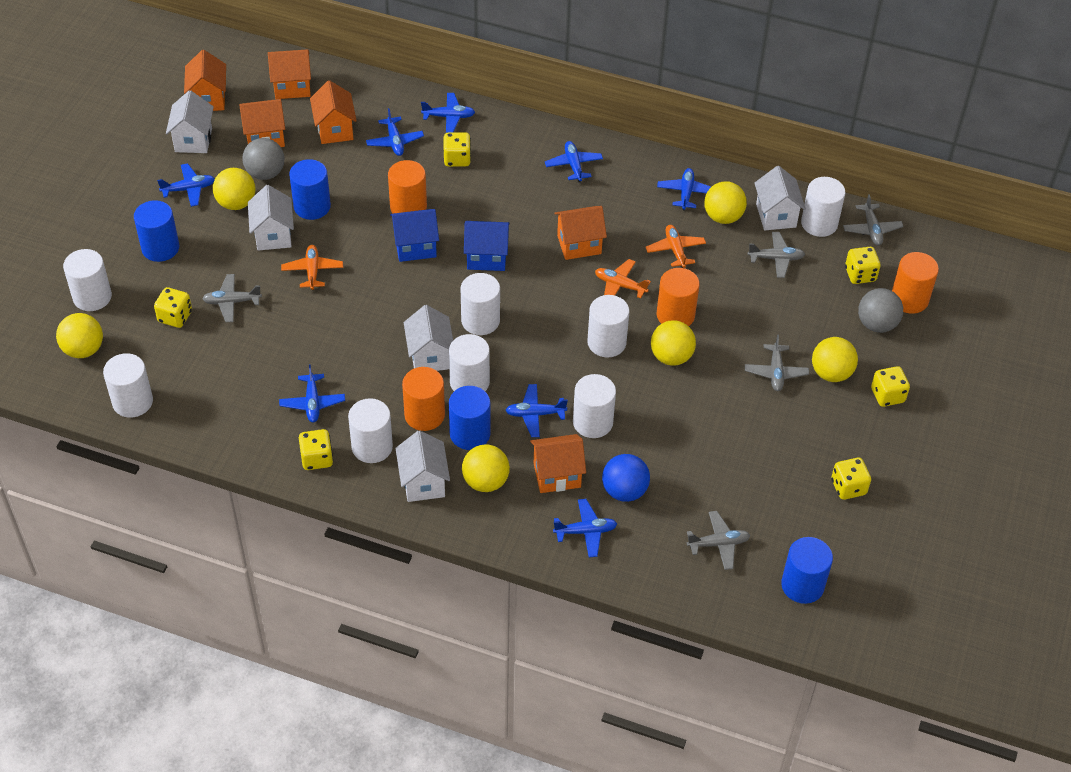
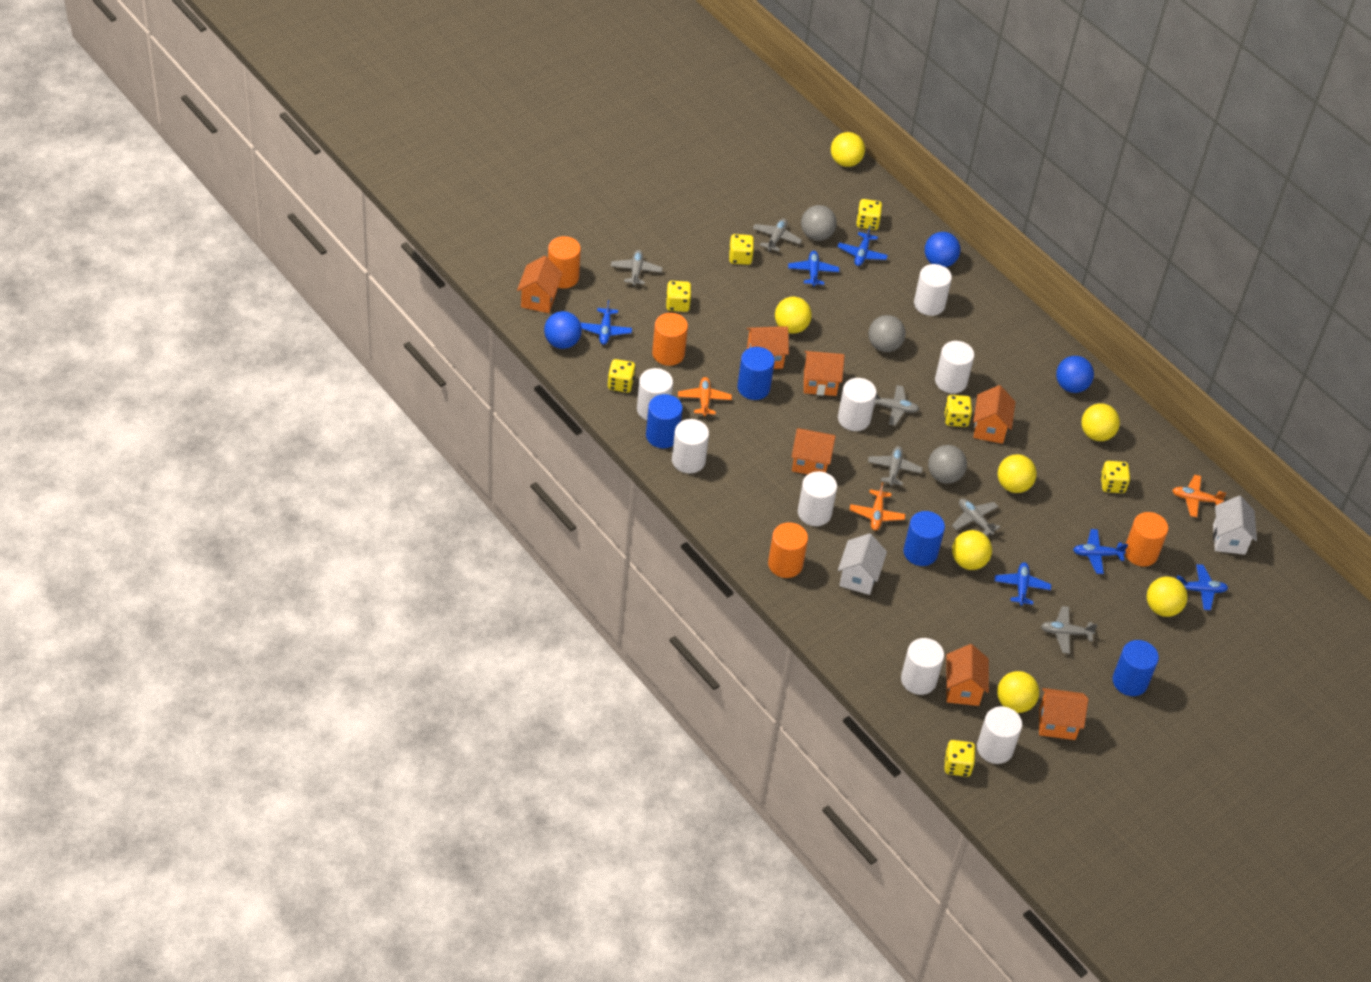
blue ball: [602,454,650,502] = 1 -> [544,311,582,349] [925,232,960,267] [1056,356,1094,393] = 3
blue house: [390,209,439,262] [464,221,510,271] = 2 -> none = 0
blue plane: [157,163,215,207] [279,364,345,423] [366,108,424,156] [421,93,475,133] [505,384,568,437] [545,141,603,182] [553,499,617,558] [657,168,711,210] = 8 -> [581,300,632,345] [788,251,839,287] [837,226,888,266] [994,562,1051,606] [1073,529,1128,574] [1177,564,1228,610] = 6
grey ball: [242,138,285,180] [858,288,903,333] = 2 -> [801,205,837,241] [868,315,906,352] [928,445,967,484] = 3
grey plane: [202,274,262,322] [687,511,750,570] [745,335,809,391] [748,232,805,278] [843,194,904,245] = 5 -> [611,250,663,286] [753,219,802,252] [868,446,923,486] [874,385,919,426] [952,498,1001,536] [1041,606,1098,654] = 6
orange house: [184,50,226,111] [239,99,285,147] [268,49,311,99] [310,80,357,144] [530,434,586,493] [554,206,607,260] = 6 -> [517,256,563,313] [746,326,789,369] [792,428,836,474] [804,351,845,396] [946,644,989,706] [973,385,1015,444] [1039,688,1088,740] = 7
white house: [166,90,214,153] [248,185,294,251] [395,431,450,502] [404,305,453,371] [754,166,806,230] = 5 -> [838,533,887,595] [1213,496,1257,555] = 2
yellow ball: [56,313,103,358] [213,168,256,210] [462,444,510,492] [651,320,696,366] [704,181,747,224] [812,337,858,382] = 6 -> [775,297,812,334] [831,132,865,167] [952,530,992,570] [997,671,1039,713] [998,454,1037,493] [1081,403,1120,441] [1147,576,1188,617] = 7
yellow dice: [154,287,192,328] [299,429,333,470] [443,132,471,167] [831,458,871,500] [845,247,881,284] [871,366,910,407] = 6 -> [608,359,636,393] [666,281,692,312] [729,234,754,265] [856,199,882,230] [944,395,972,427] [944,740,976,777] [1100,461,1131,493] = 7

